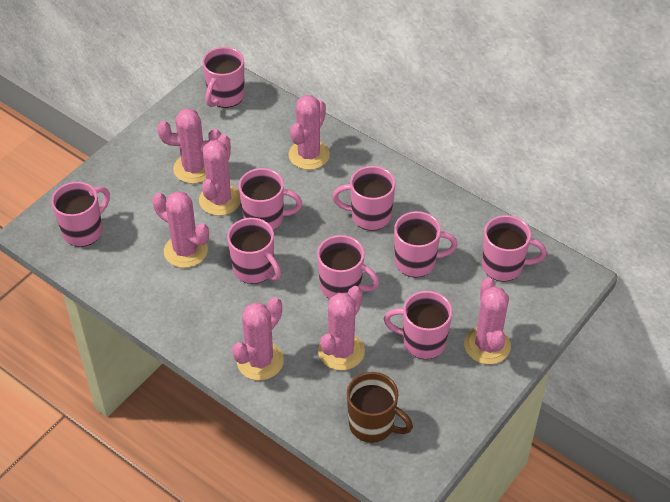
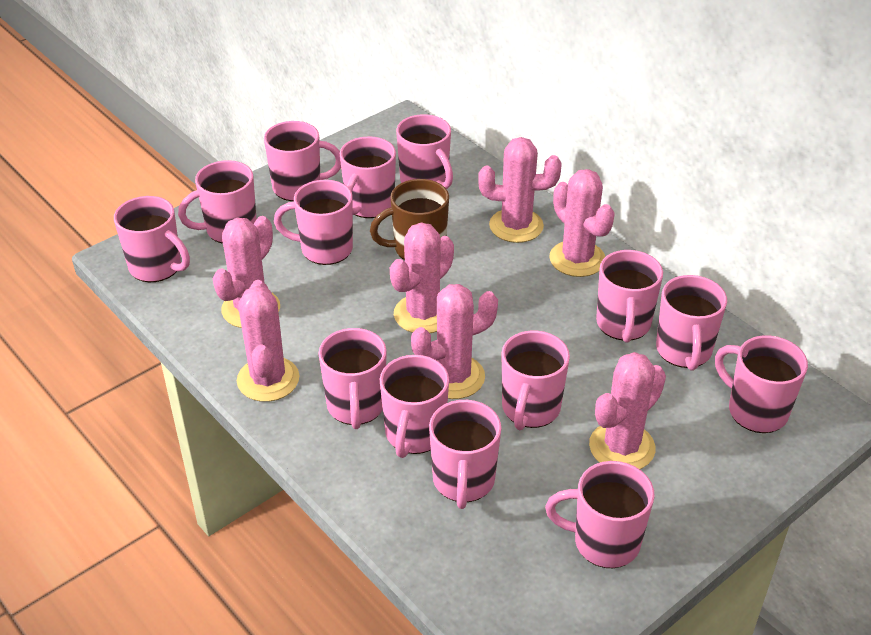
pink mug: [51,182,110,247] [202,47,245,108] [227,218,281,284] [239,168,302,230] [317,235,379,299] [332,166,395,231] [384,291,452,359] [394,211,458,277] [482,215,547,281] = 9 -> [114,196,190,282] [178,160,257,243] [264,121,341,201] [274,180,353,265] [318,328,387,429] [340,136,396,218] [380,355,449,458] [396,114,453,189] [429,400,502,509] [502,331,570,430] [545,461,655,568] [596,250,663,343] [656,275,727,371] [715,336,808,433] = 14

